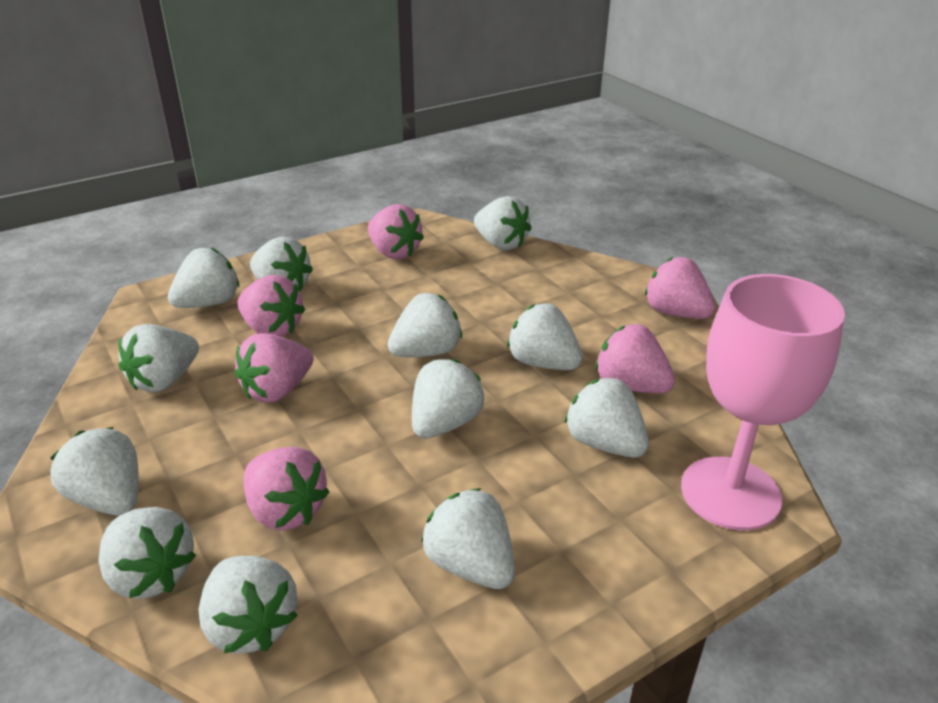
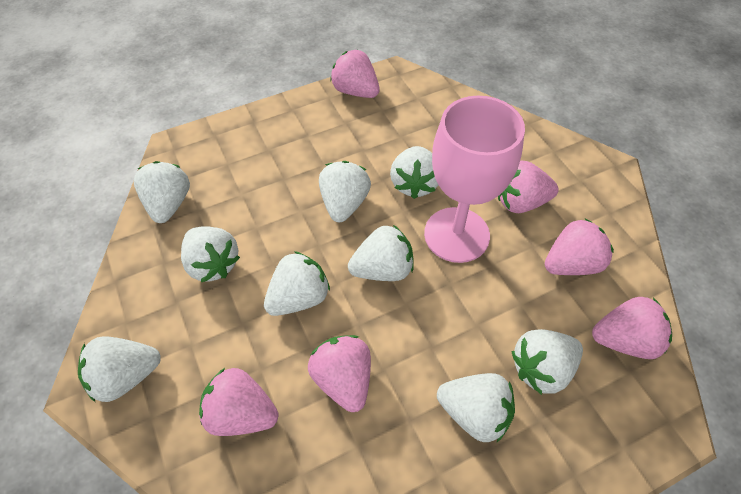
white strawberry: [50,427,139,515] [99,507,196,599] [118,324,199,392] [168,248,239,308] [199,556,298,654] [250,237,313,292] [388,293,462,357] [412,359,485,439] [421,488,515,589] [474,196,532,250] [507,303,582,370] [564,378,649,458] = 12 -> [78,336,161,402] [134,161,190,223] [181,226,240,282] [264,251,330,316] [319,161,371,222] [348,225,413,281] [390,146,438,199] [437,373,515,442] [512,329,583,395] = 9

